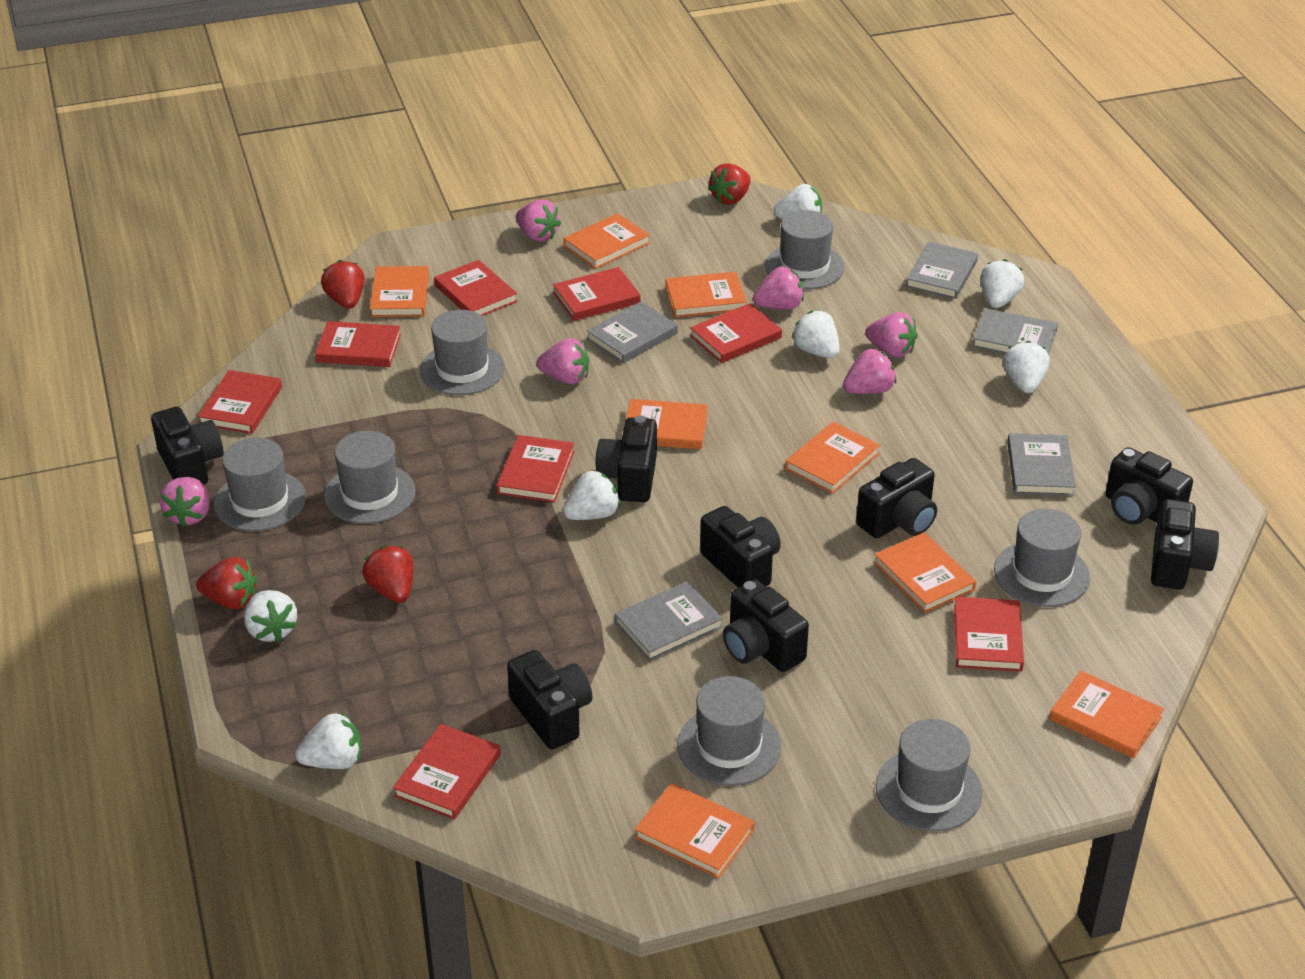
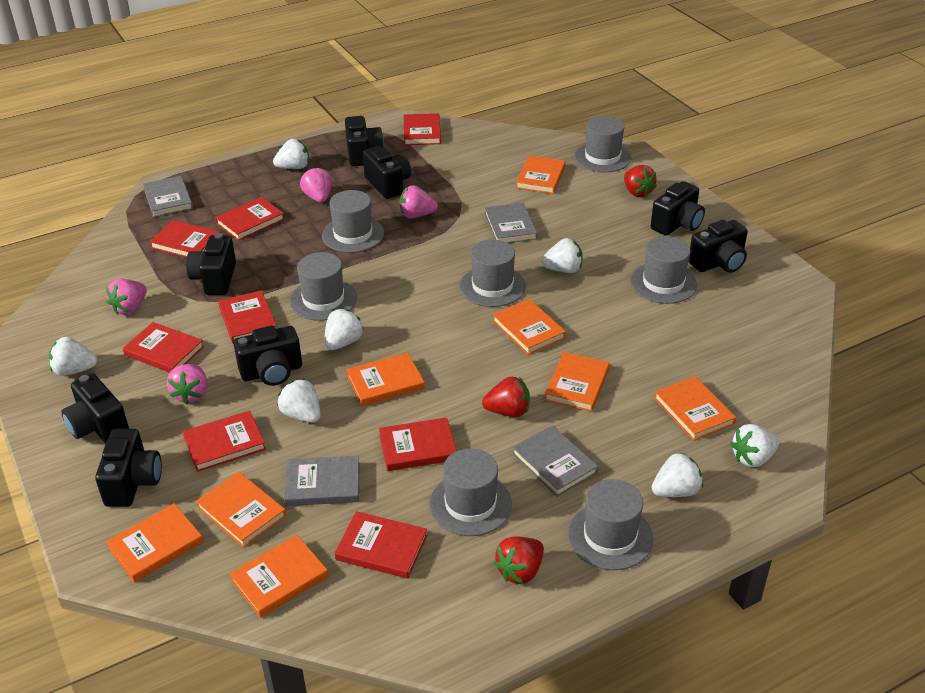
grey book: [587,301,678,363] [615,581,723,661] [906,242,978,299] [972,308,1058,355] [1007,433,1076,496] = 5 -> [143,176,193,217] [284,456,359,506] [485,202,537,243] [512,425,598,497] = 4
pink strawberry: [159,477,210,527] [516,199,561,242] [537,338,589,384] [753,267,804,310] [843,349,896,394] [865,312,918,358] = 6 -> [106,279,147,315] [167,364,208,404] [300,167,332,203] [399,185,438,218] = 4
red strawberry: [196,557,257,609] [321,260,365,309] [363,546,414,603] [708,163,751,205] = 4 -> [482,377,530,417] [494,537,544,584] [624,165,657,197] = 3

